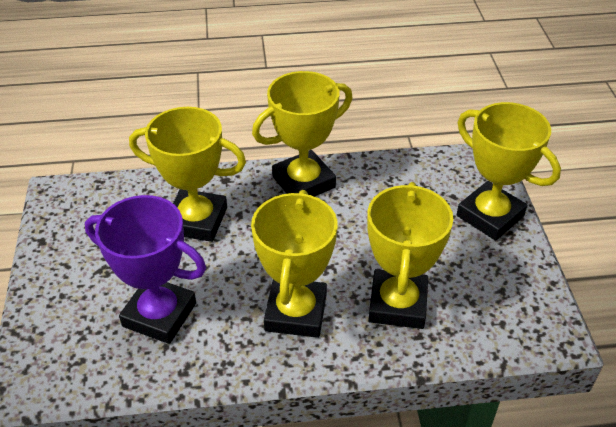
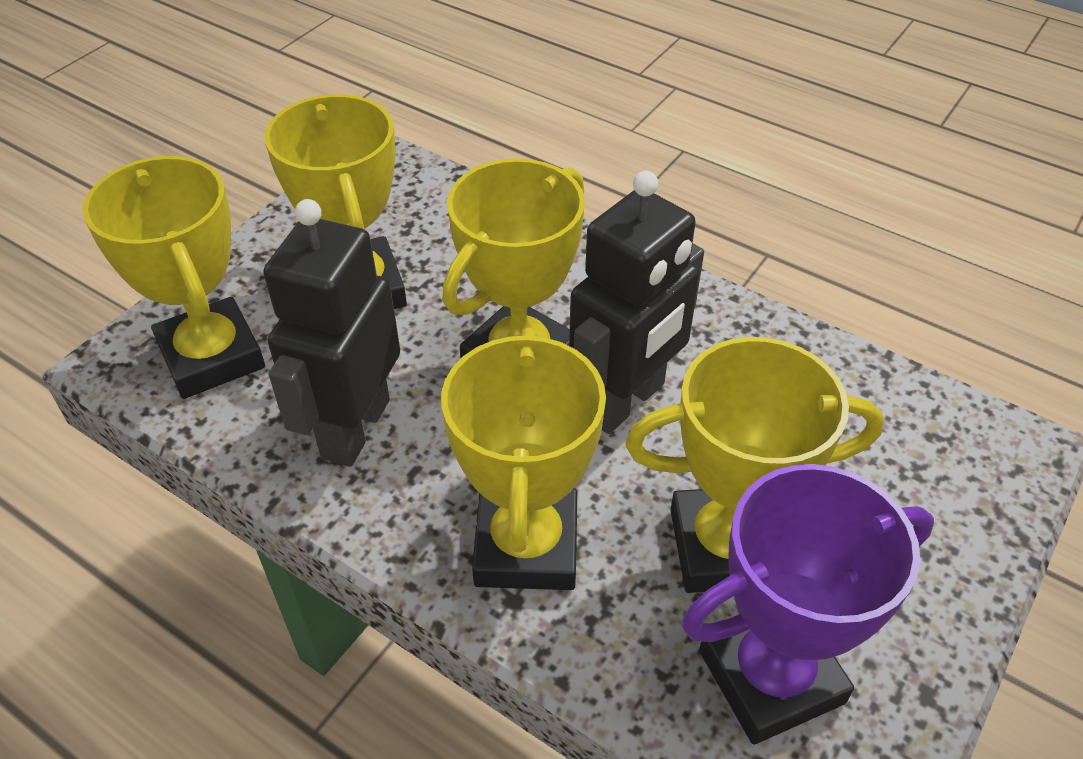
black robot: none = 0 -> [263,199,400,467] [569,171,704,434] = 2

